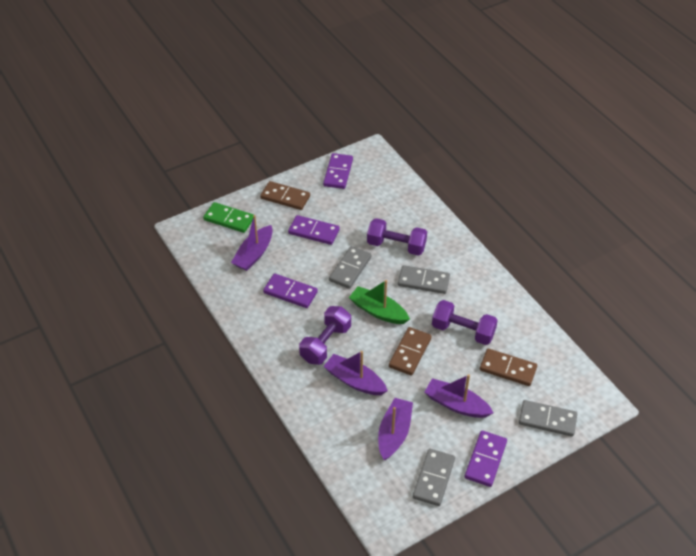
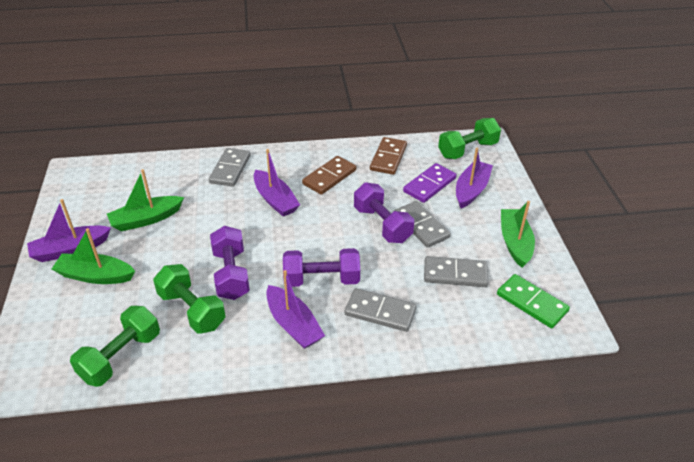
brown domino: [260,181,310,210] [389,327,432,375] [480,349,537,386] = 3 -> [302,156,356,195] [370,137,407,175] = 2
green boat: [349,280,410,324] = 1 -> [52,228,135,284] [107,169,184,231] [501,201,535,268] = 3
green dumbbell: none = 0 -> [70,306,160,387] [153,264,225,334] [438,118,501,159] = 3
purple domino: [263,273,318,308] [288,215,340,245] [323,153,353,189] [465,431,507,487] = 4 -> [403,163,456,203] = 1

